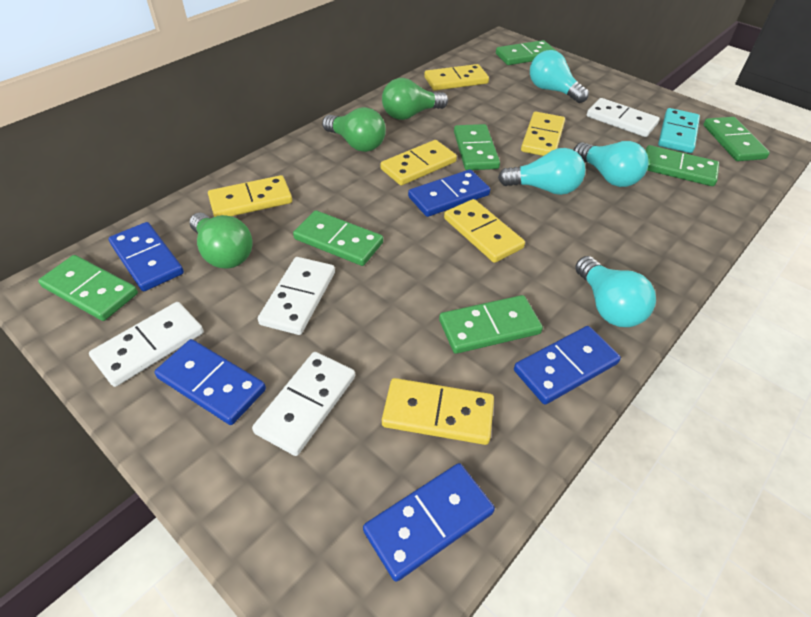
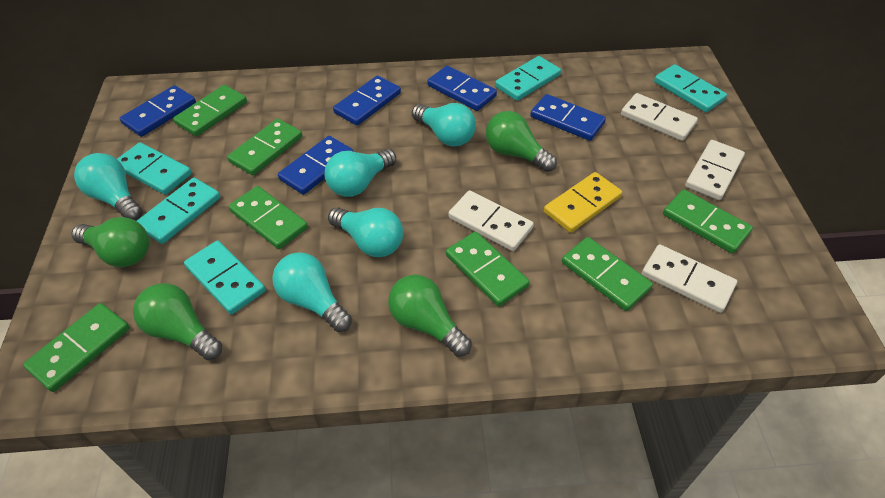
green light bulb: [189,213,252,269] [322,107,386,152] [382,78,448,120] = 3 -> [71,217,149,267] [133,283,222,360] [388,275,472,357] [486,111,557,172] = 4
turquoise domino: [658,108,700,153] = 1 -> [117,142,192,195] [137,178,220,244] [184,240,266,314] [495,56,561,101] [654,64,727,112] = 5
turquoise light bulb: [498,148,585,195] [530,50,589,103] [574,141,649,187] [575,256,656,327] = 4 -> [74,153,143,221] [272,252,352,332] [325,149,396,197] [328,207,403,257] [412,103,476,147] = 5
yellow domino: [208,175,292,217] [380,140,457,185] [382,378,494,445] [424,64,489,91] [444,199,525,263] [521,112,565,156] = 6 -> [544,172,622,233] = 1

